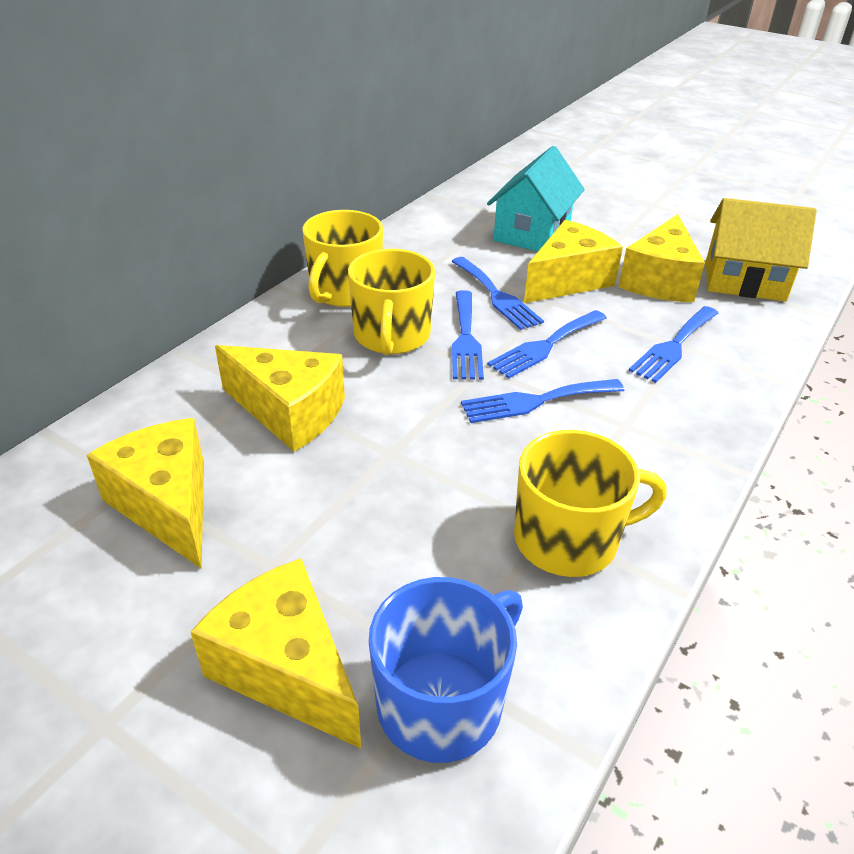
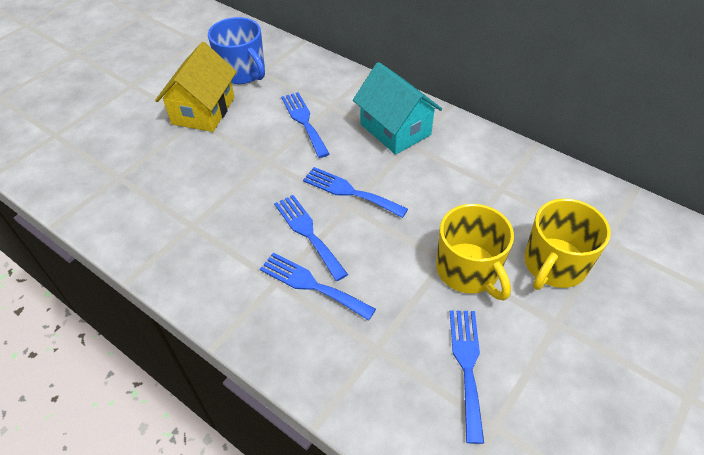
yellow cheese: [87,418,204,569] [191,558,361,748] [215,345,345,452] [524,220,623,303] [618,214,705,302] = 5 -> none = 0
yellow mug: [302,210,383,307] [348,249,435,355] [514,430,667,577] = 3 -> [436,204,514,301] [524,198,611,290] = 2

